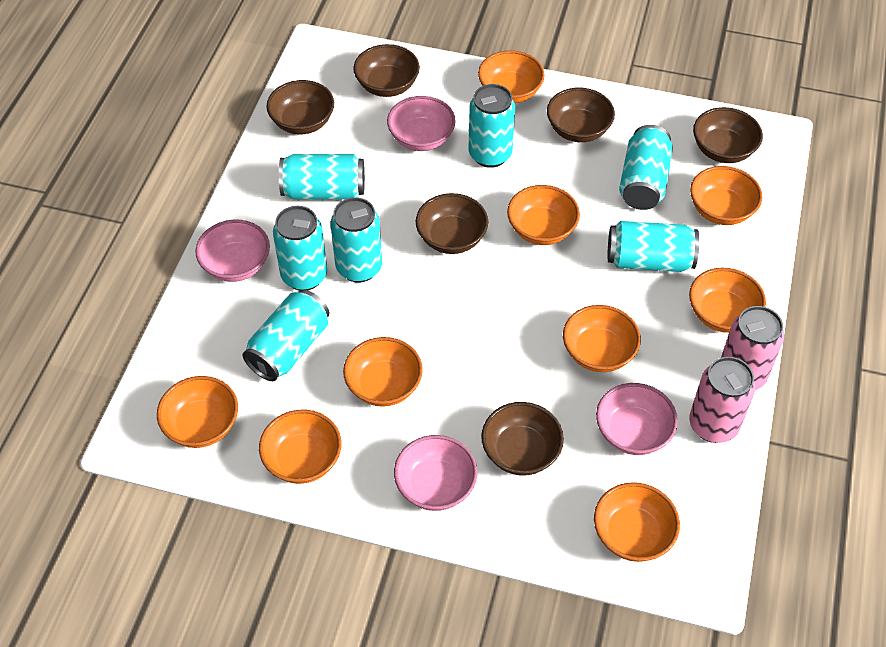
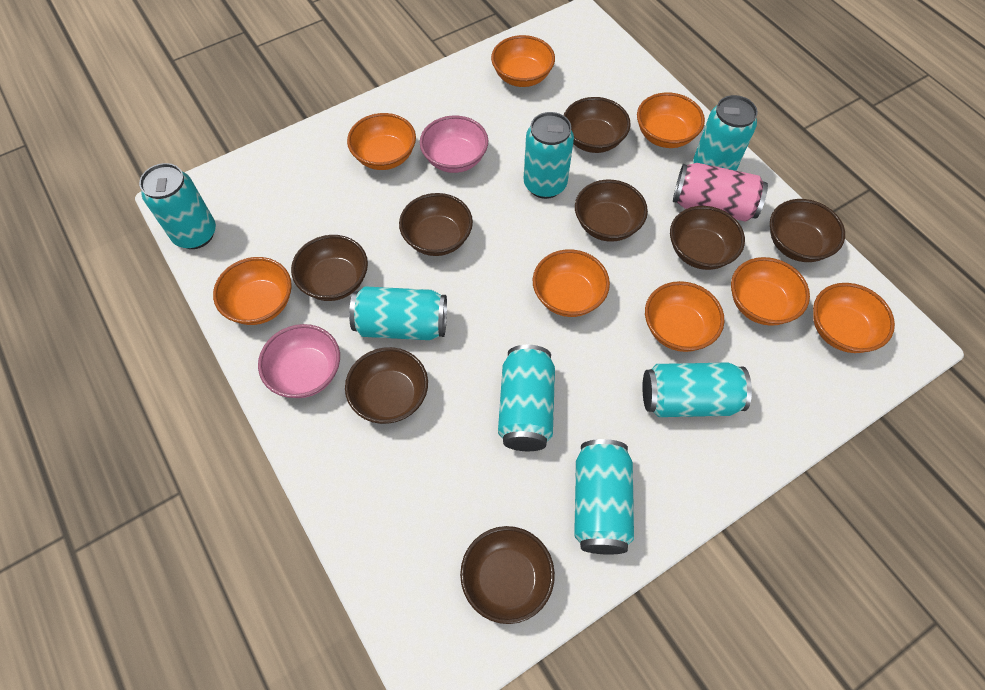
brown bowl: [266,80,334,134] [353,44,420,97] [416,193,488,254] [481,402,564,476] [547,88,615,142] [693,107,763,163] = 6 -> [291,235,368,301] [345,347,428,424] [399,193,473,256] [460,526,555,624] [564,97,631,153] [575,180,648,242] [670,206,745,270] [770,199,845,262] = 8
orange bowl: [157,376,238,448] [259,410,341,484] [343,337,423,407] [478,50,545,103] [507,185,580,245] [563,305,641,372] [594,482,680,562] [689,268,766,333] [690,166,762,225] = 9 -> [213,257,292,325] [347,113,416,170] [491,35,555,87] [533,249,610,317] [637,92,705,148] [645,281,724,352] [731,257,810,326] [813,283,895,353] = 8
pink bowl: [195,220,270,282] [387,96,456,151] [394,435,477,511] [596,383,678,455] = 4 -> [258,324,340,398] [420,115,488,173] = 2
pink can: [689,357,755,443] [721,306,784,390] = 2 -> [673,163,768,222] = 1

